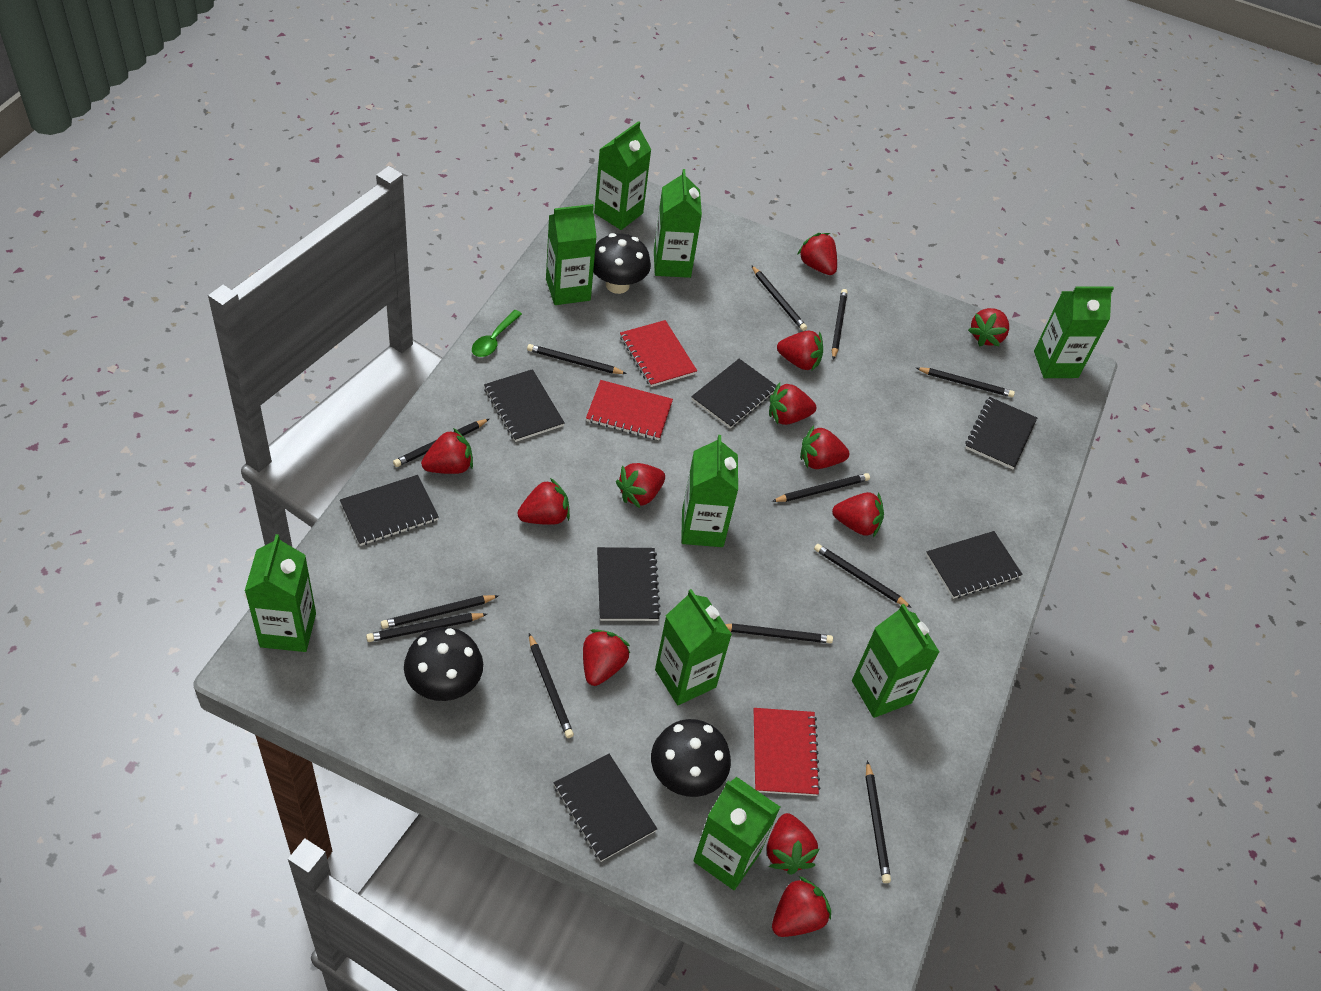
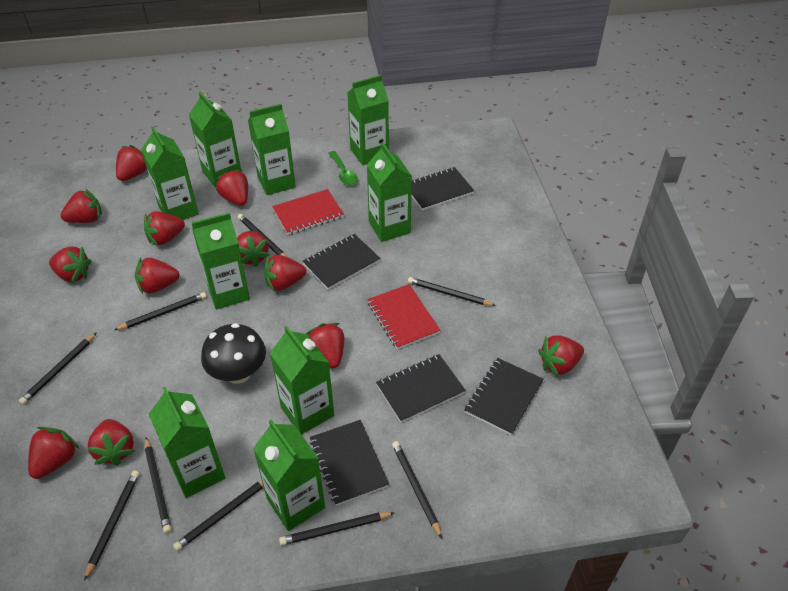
black mushroom: [404,627,483,701] [593,233,651,294] [651,719,731,797] = 3 -> [201,323,266,384] = 1
black notebook: [340,475,439,546] [484,369,565,442] [554,754,657,862] [597,547,661,621] [691,359,777,429] [926,531,1023,599] [965,397,1037,470] = 7 -> [302,234,381,290] [310,420,389,506] [376,354,466,423] [411,167,475,211] [464,358,544,435] = 5
black pencil: [366,613,487,642] [381,595,499,629] [393,419,489,467] [527,344,627,374] [529,633,574,738] [725,623,833,643] [751,265,807,331] [772,473,870,502] [814,544,912,608] [832,289,848,360] [866,761,891,883] [916,367,1015,397] = 12 -> [19,332,97,405] [84,471,140,581] [114,292,207,330] [145,437,172,534] [173,480,263,551] [238,214,287,257] [279,512,395,545] [392,441,442,538] [408,277,496,306] = 9
red notebook: [586,380,673,440] [620,320,697,387] [753,708,821,796] = 3 -> [272,189,344,235] [367,284,441,349] = 2

